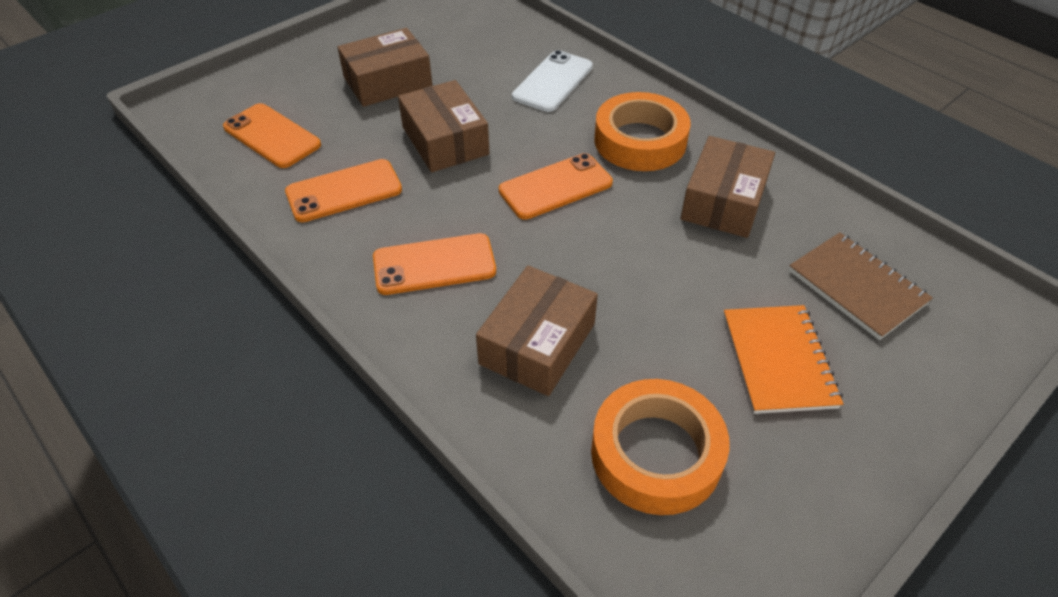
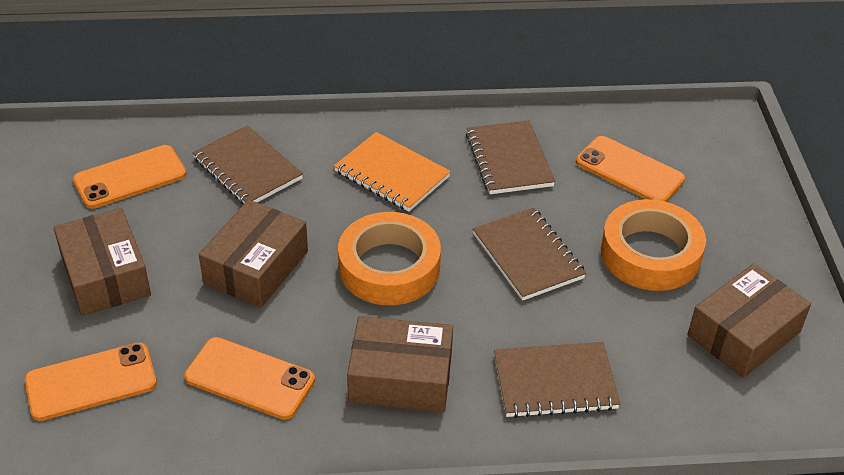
brown notebook: [789,232,933,340] = 1 -> [192,125,303,204] [466,120,555,194] [473,208,586,301] [494,342,620,418] = 4
white phone: [512,50,593,112] = 1 -> none = 0

